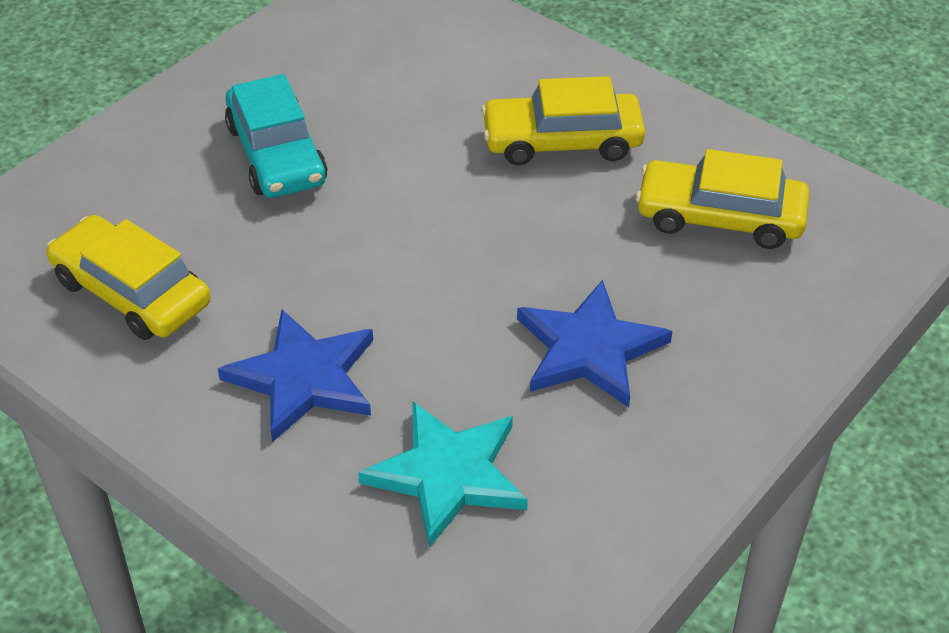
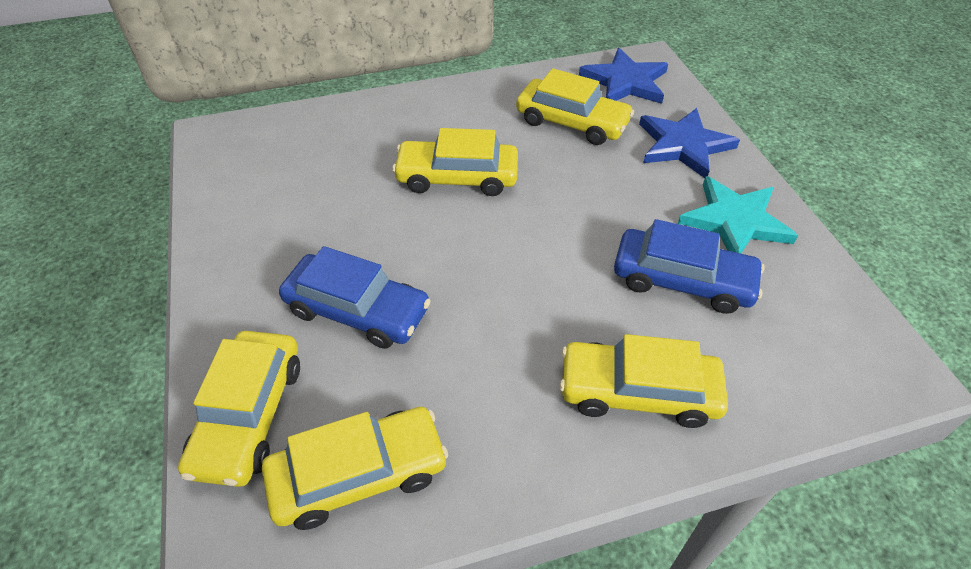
blue car: none = 0 -> [279,246,431,349] [614,219,765,314] = 2
turquoise car: [225,74,327,198] = 1 -> none = 0
yellow car: [47,215,211,340] [481,76,645,165] [636,149,810,249] = 3 -> [178,331,300,487] [262,407,448,530] [392,128,518,196] [516,68,634,145] [560,334,728,428] = 5

